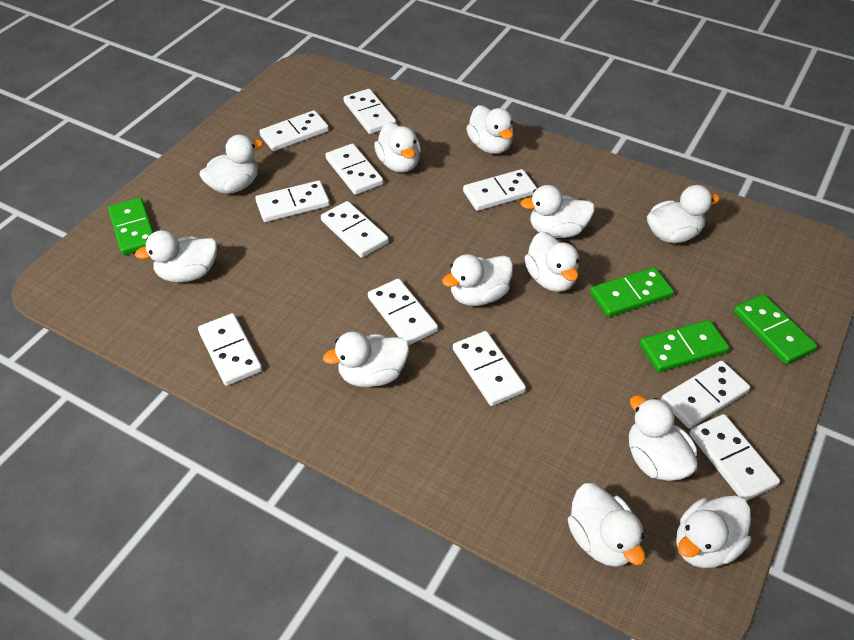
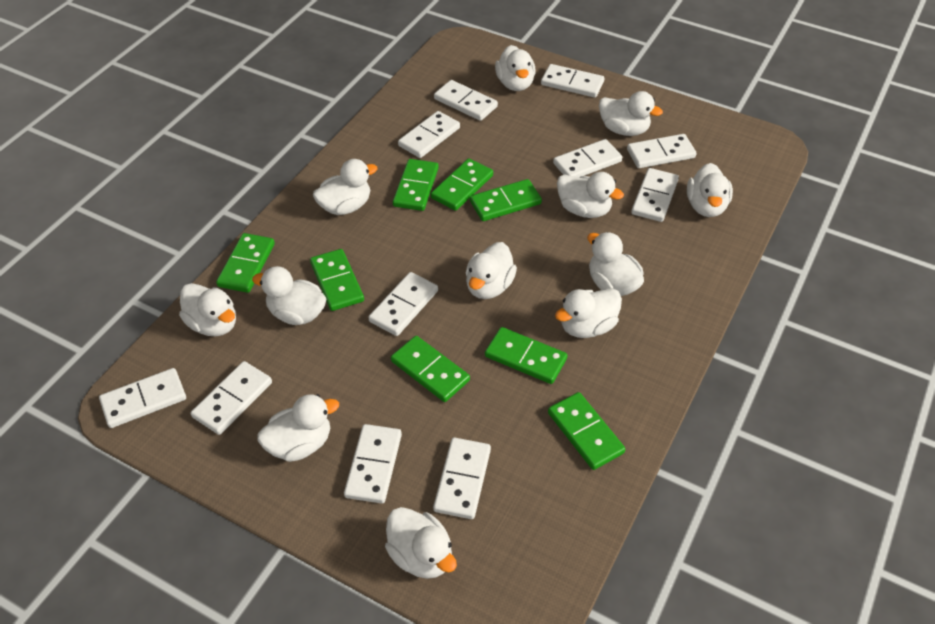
green domino: [108,198,154,255] [590,267,674,317] [640,320,729,372] [734,294,817,364] = 4 -> [216,233,275,293] [310,249,364,311] [391,336,470,402] [393,159,439,211] [431,158,493,211] [470,179,542,221] [485,327,567,384] [548,392,625,470] = 8

